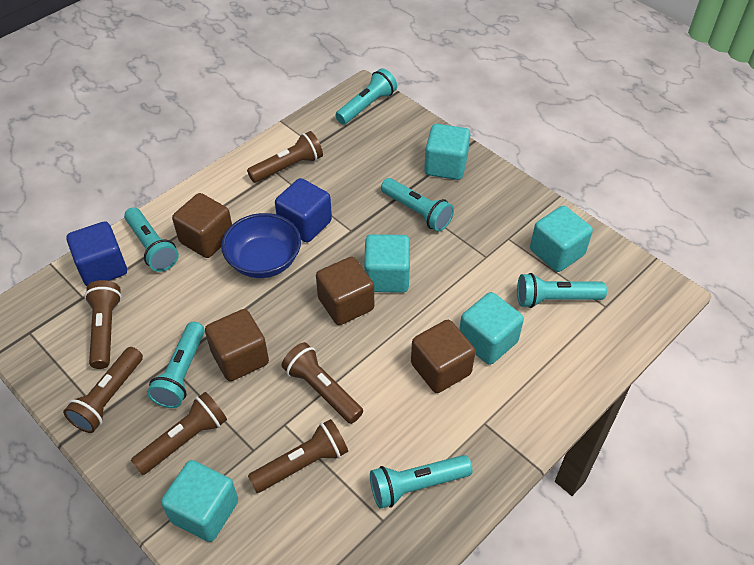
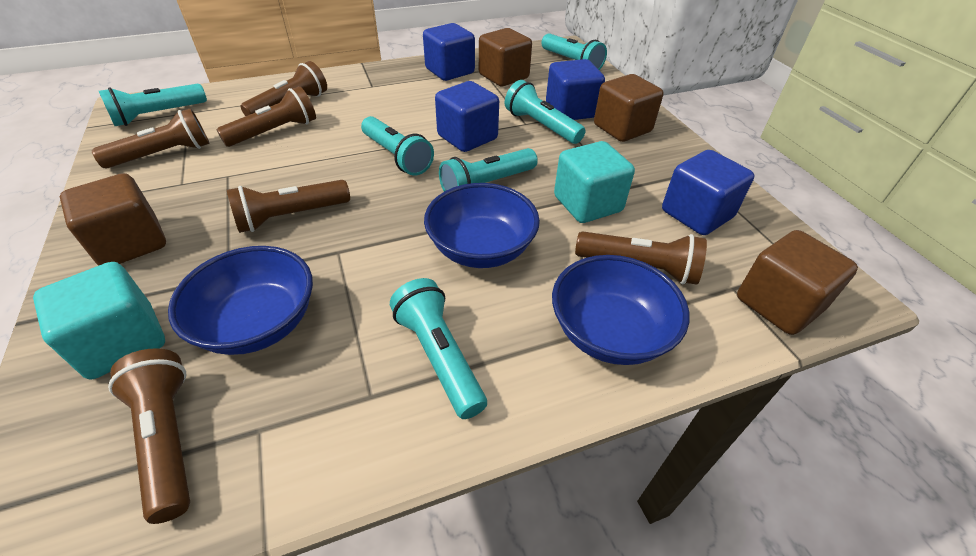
blue bowl: [221,213,301,278] = 1 -> [168,246,313,355] [424,183,540,268] [552,255,689,365] = 3
blue cube: [67,221,127,286] [275,178,332,242] = 2 -> [423,23,475,81] [435,81,499,152] [546,59,605,120] [662,150,755,235] = 4
turquoise cube: [161,460,238,542] [364,234,410,293] [424,124,470,180] [459,292,524,365] [530,206,593,272] = 5 -> [33,262,165,379] [554,141,635,223] = 2

